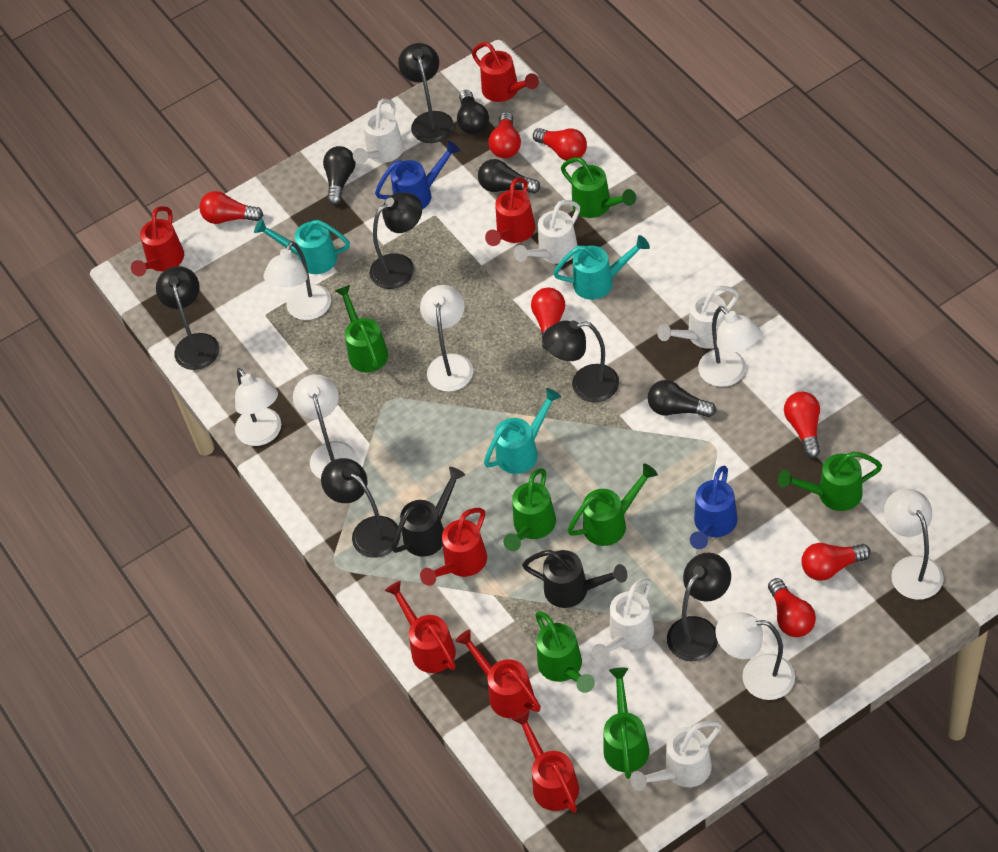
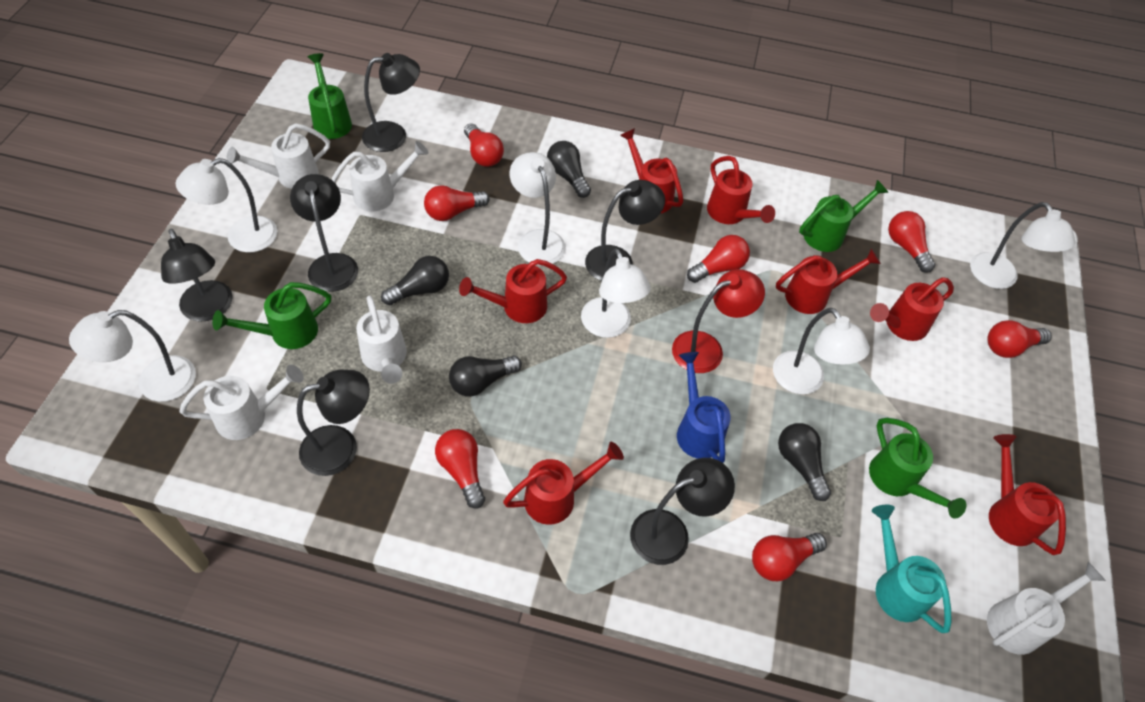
black watering can: [392,467,465,557] [522,550,627,608] = 2 -> none = 0
blue watering can: [375,141,460,209] [690,466,738,549] = 2 -> [677,352,731,463] = 1
green watering can: [335,285,388,372] [503,468,556,551] [535,611,595,693] [561,157,636,218] [567,464,658,546] [604,668,650,779] [778,452,882,511] = 7 -> [212,282,331,349] [308,53,352,139] [799,180,889,252] [869,418,966,519] = 4
red lamp: none = 0 -> [672,269,765,373] = 1
turquoise watering can: [254,219,350,274] [484,388,561,474] [553,235,650,300] = 3 -> [872,505,952,633] = 1
white lamp: [235,368,281,446] [263,241,331,320] [293,375,357,479] [420,285,473,392] [698,306,761,387] [715,612,795,700] [884,488,943,600] = 7 -> [69,310,196,402] [176,158,278,252] [510,152,565,266] [581,248,651,338] [773,308,870,394] [970,202,1075,289] = 6

